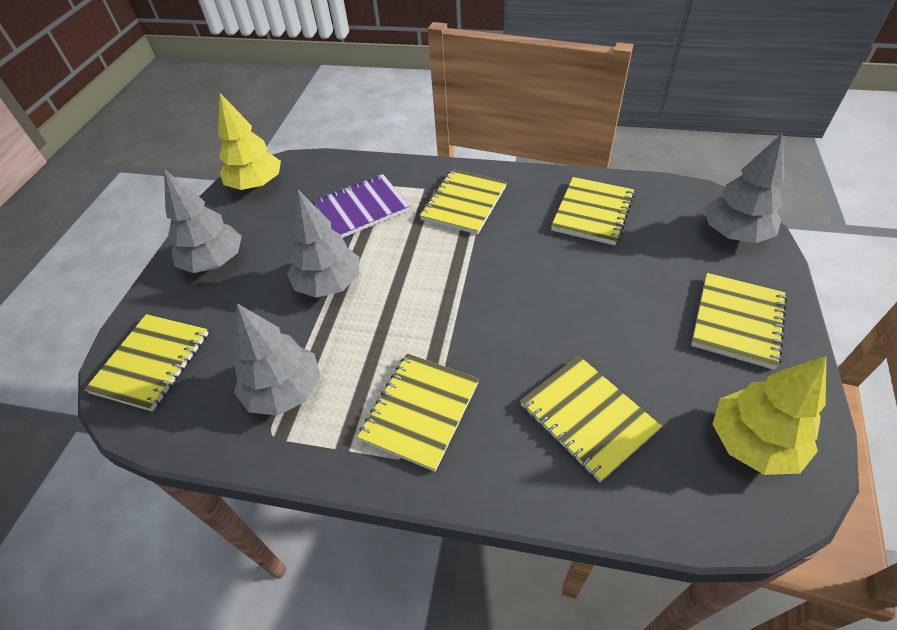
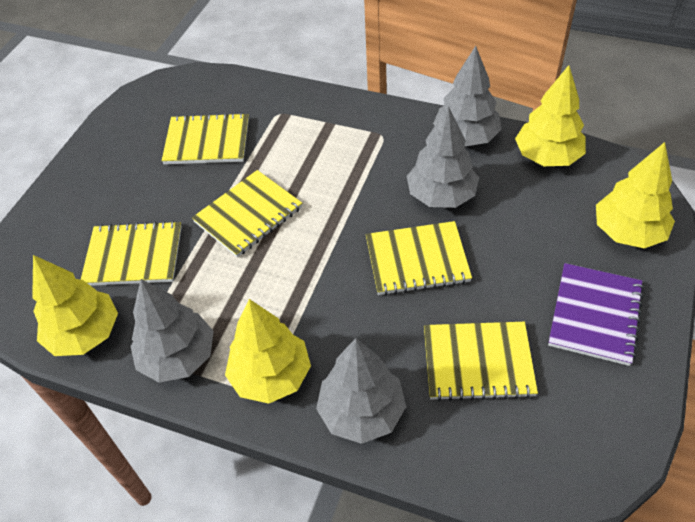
yellow notebook: [84,314,209,412] [357,353,479,472] [420,169,507,235] [520,356,662,482] [551,177,635,245] [691,273,787,370] = 6 -> [81,221,182,286] [162,113,249,165] [192,170,302,257] [366,221,472,296] [424,322,538,401] = 5
yellow tree: [218,93,281,190] [713,356,826,475] = 2 -> [32,255,118,356] [225,299,311,404] [515,65,586,166] [596,142,675,248] = 4

